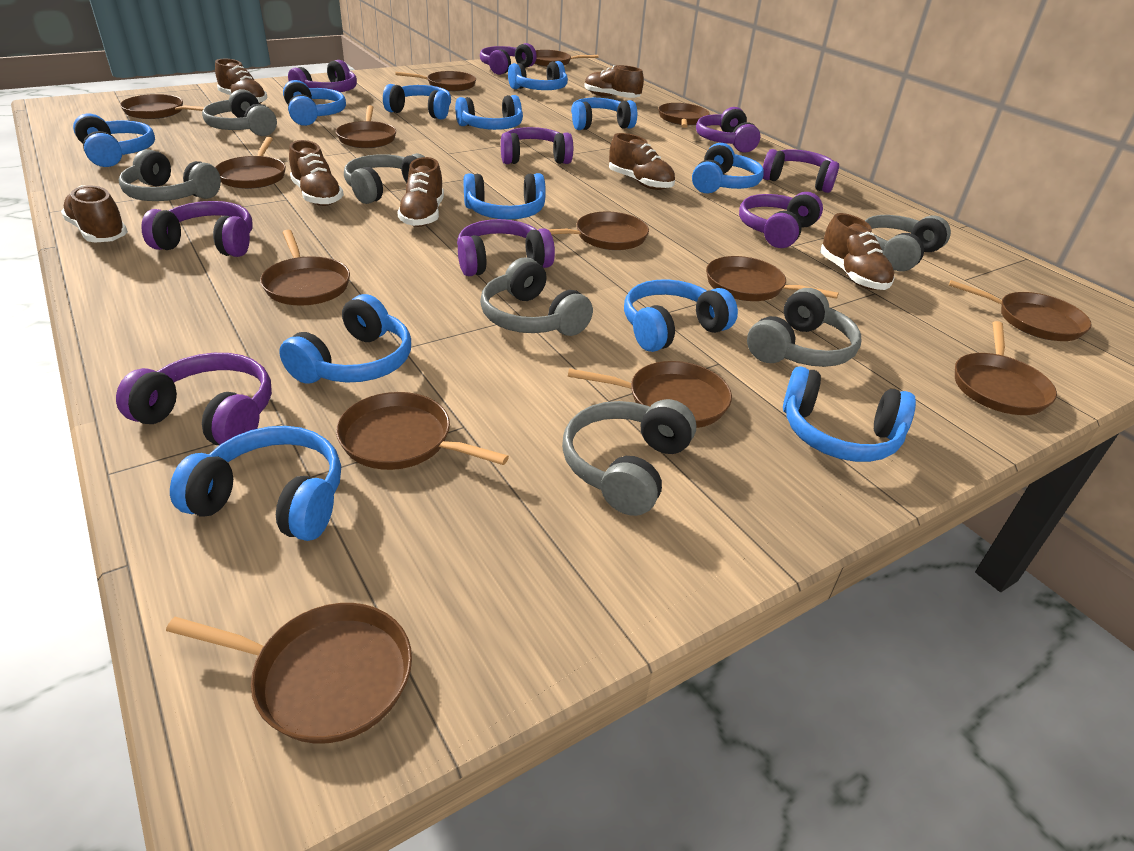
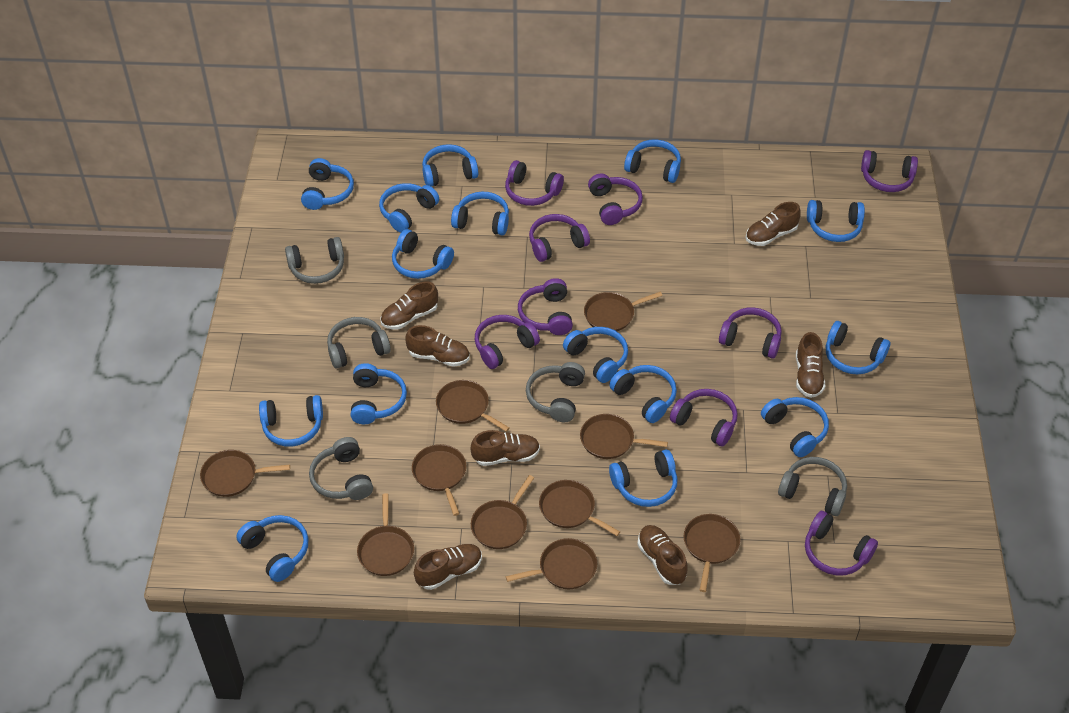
blue headphones: [73,114,155,167] [170,426,341,541] [279,294,411,384] [283,80,346,126] [383,84,451,120] [455,95,523,130] [464,173,546,220] [508,61,568,90] [571,98,637,130] [624,279,738,352] [692,143,764,193] [783,366,916,462] = 12 -> [236,515,308,582] [259,395,323,447] [301,158,354,210] [351,363,407,424] [379,183,439,233] [392,229,454,279] [422,144,478,187] [451,192,509,235] [563,327,628,383] [609,365,677,423] [609,450,677,507] [624,139,681,183] [761,397,829,457] [807,200,865,242] [826,321,890,374] = 15
brown pan: [120,94,204,119] [166,603,412,744] [215,137,286,189] [260,230,350,306] [336,105,396,148] [336,392,509,470] [395,71,476,91] [534,50,599,67] [548,212,649,250] [568,361,732,428] [658,103,710,128] [706,256,839,301] [949,280,1092,341] [955,321,1057,415] = 14 -> [200,450,290,497] [357,493,414,576] [412,444,466,516] [436,380,510,432] [471,475,534,549] [506,538,597,589] [539,480,620,536] [580,414,668,459] [584,292,662,331] [684,514,740,592] = 10
grey headphones: [119,149,221,201] [202,89,277,136] [344,153,425,204] [480,257,593,336] [562,399,696,516] [747,288,861,367] [865,215,951,271] = 7 -> [285,237,344,284] [309,437,373,500] [327,317,391,369] [526,362,585,422] [778,457,847,516] = 5

